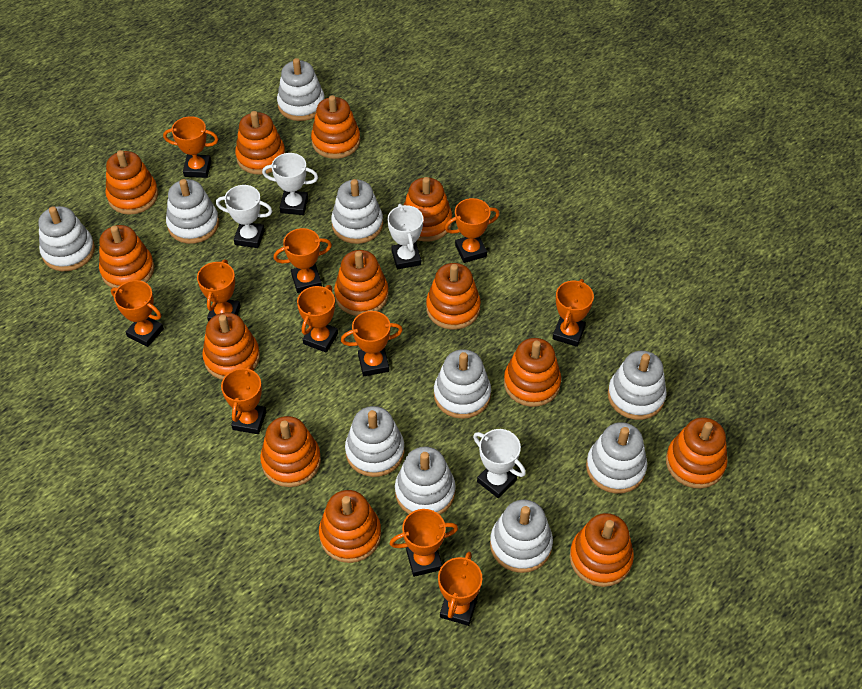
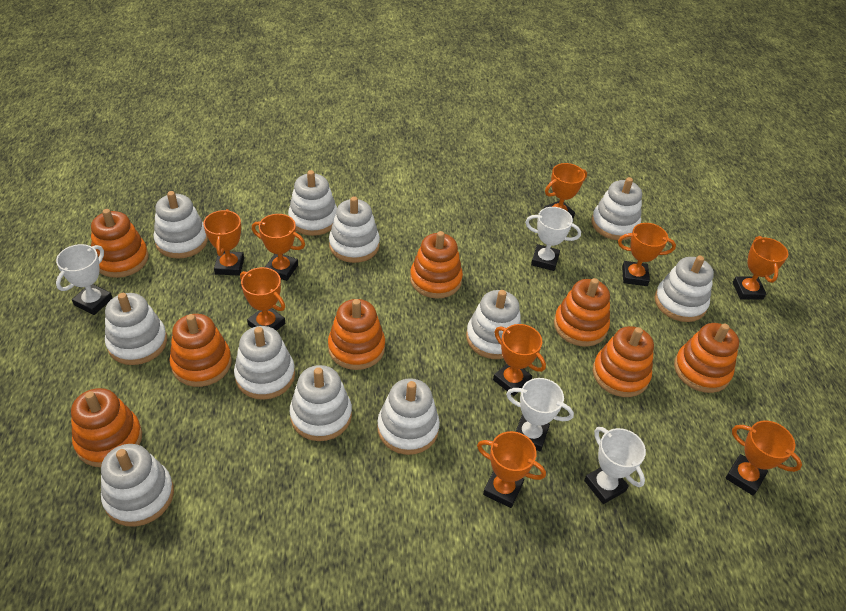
orange stacking toy: [99,225,154,288] [106,150,158,215] [202,313,260,380] [235,111,285,175] [260,416,321,487] [311,95,360,159] [319,490,381,563] [334,250,389,316] [404,177,452,242] [426,263,481,330] [504,338,561,407] [570,513,634,587] [666,417,728,489] = 13 -> [71,388,142,467] [91,209,148,278] [170,314,232,387] [328,299,385,370] [410,231,463,299] [554,278,610,347] [593,326,654,397] [674,323,739,393] = 8
orange trophy: [111,280,164,347] [163,116,218,178] [197,259,241,322] [221,365,266,434] [273,228,332,293] [297,285,338,353] [341,311,403,376] [390,509,458,577] [438,552,482,626] [445,198,500,263] [553,279,594,347] = 11 -> [203,209,244,276] [240,267,285,331] [252,214,305,281] [477,431,546,508] [493,324,546,396] [543,163,587,218] [618,223,676,286] [726,420,802,496] [733,236,788,300] = 9
white stacking toy: [38,206,95,271] [166,179,219,244] [277,58,325,121] [331,179,383,244] [345,406,404,477] [395,447,456,515] [434,349,491,419] [490,500,553,573] [586,422,647,494] [608,351,667,420] = 10 -> [101,444,174,527] [105,293,167,365] [154,191,208,259] [234,326,295,400] [288,170,337,236] [290,365,352,441] [329,196,380,263] [377,378,440,455] [466,290,521,359] [592,177,642,240] [655,256,714,322] = 11

